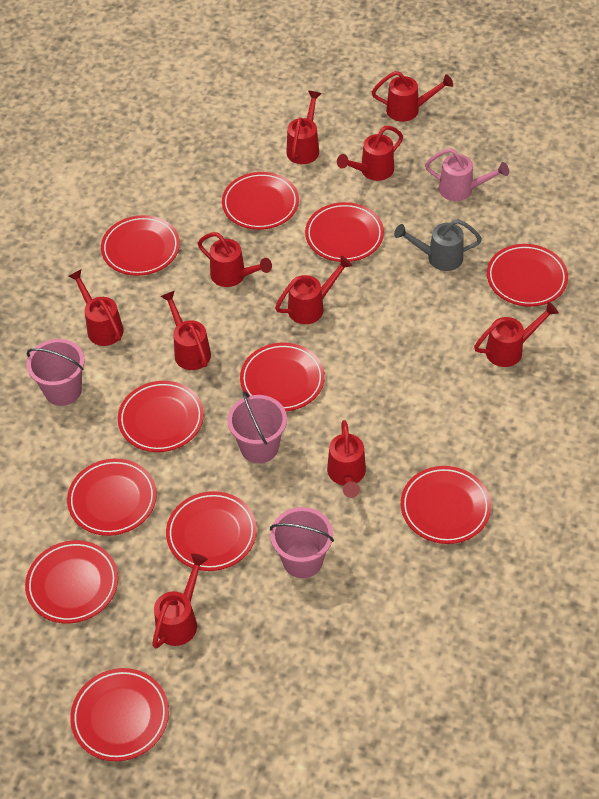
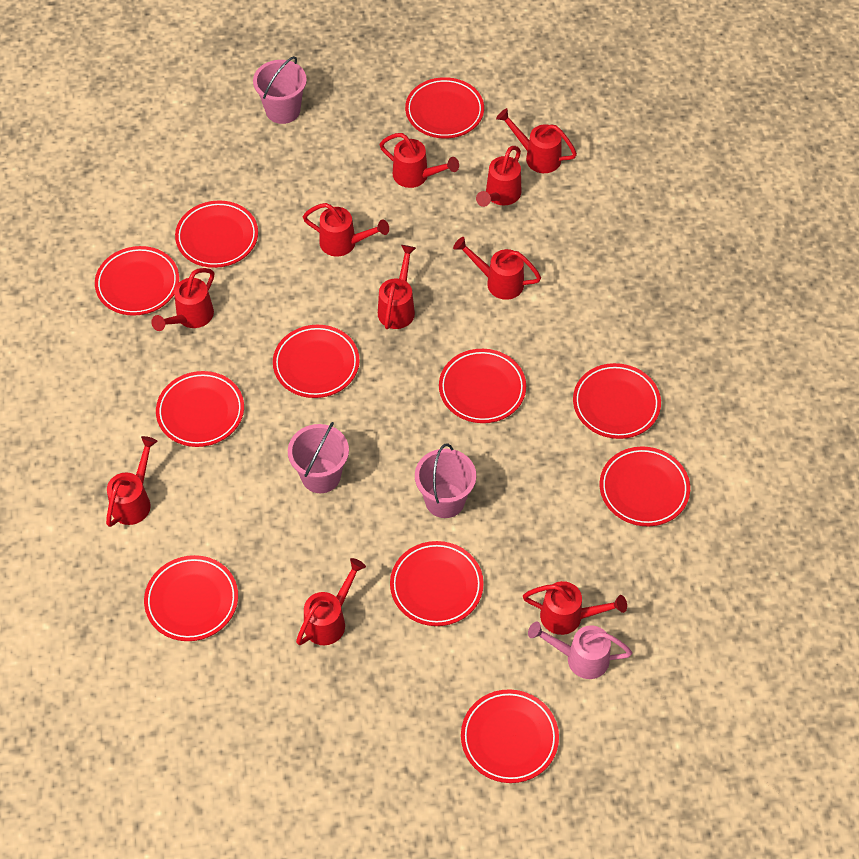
grey watering can: [394,219,482,271] = 1 -> none = 0

